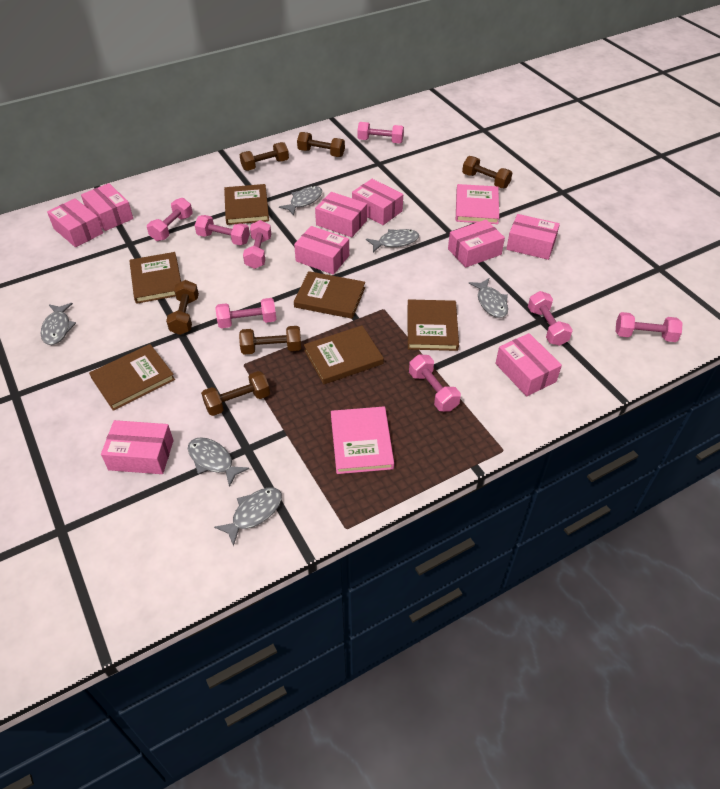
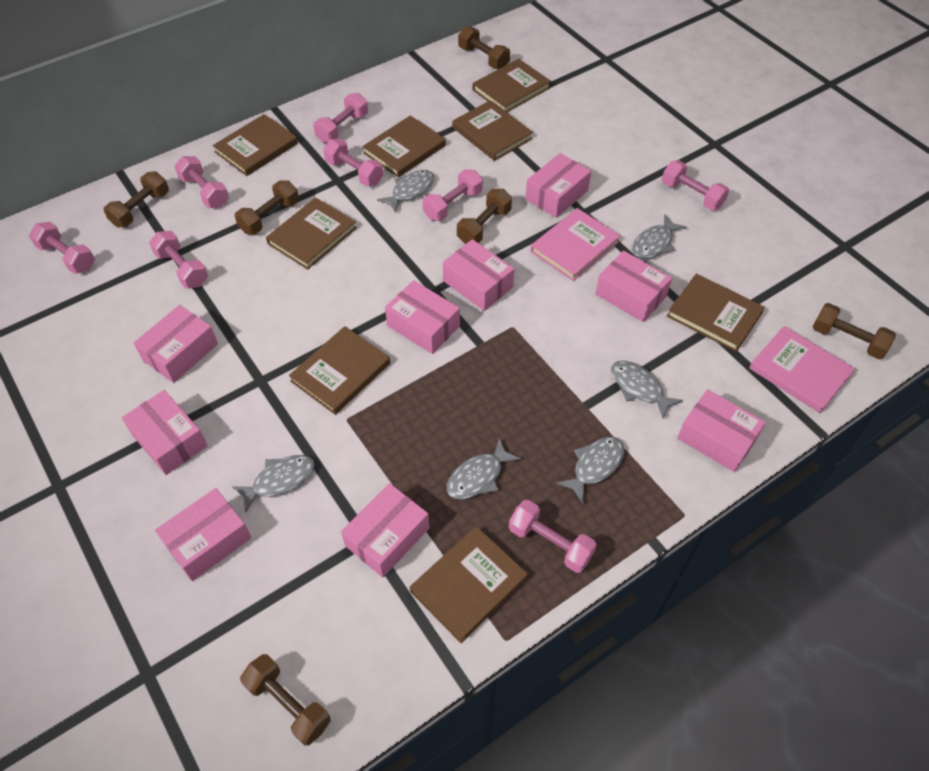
brown book: [89,344,175,411] [129,252,181,304] [224,184,269,225] [294,271,365,319] [304,325,384,384] [407,299,459,351] = 6 -> [213,114,298,176] [266,198,357,270] [289,326,390,415] [362,116,446,178] [409,526,528,643] [452,100,533,161] [473,59,551,112] [667,274,765,352] = 8

